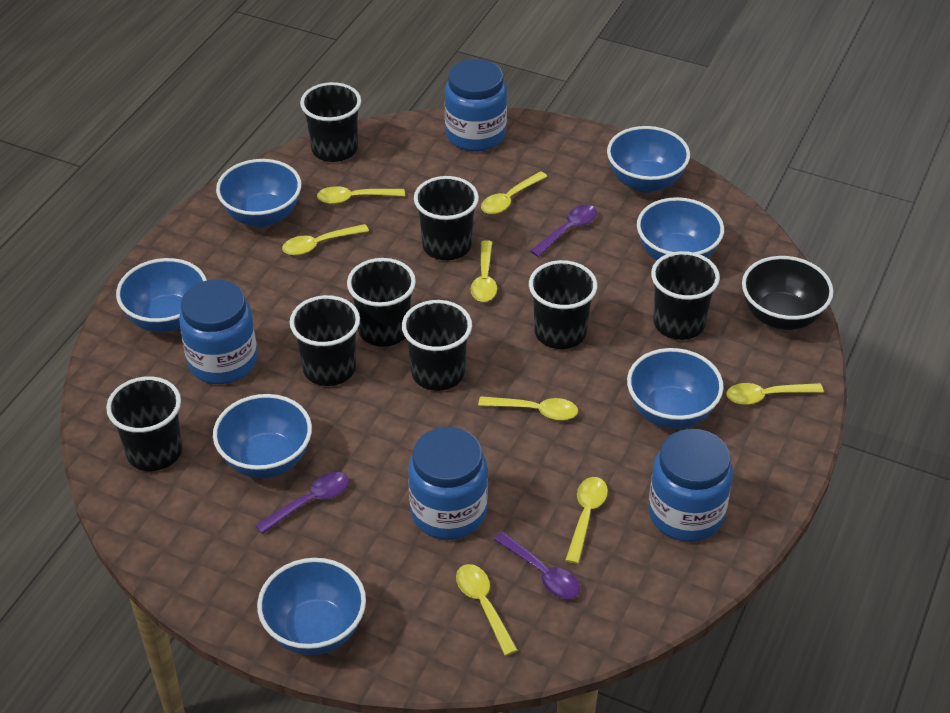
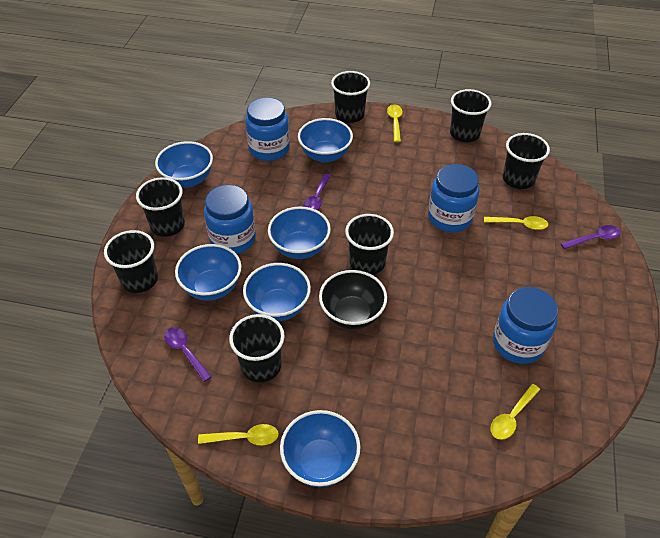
black cup: [106,376,182,471] [289,295,360,386] [300,82,361,162] [347,258,416,347] [402,300,472,391] [414,176,479,260] [529,260,597,349] [651,251,720,340] = 8 -> [104,230,158,293] [136,177,185,237] [229,314,285,382] [331,71,370,123] [345,214,394,275] [450,89,491,142] [503,133,550,189] = 7
blue bowl: [116,258,207,332] [213,394,312,478] [216,159,301,227] [257,558,366,655] [607,126,690,193] [627,348,724,429] [637,197,724,261] = 7 -> [155,141,213,188] [175,244,241,301] [243,263,311,321] [268,207,331,259] [280,410,360,487] [298,118,353,163] = 6
yellow spoon: [282,224,369,255] [317,186,405,204] [456,564,518,656] [471,240,497,302] [478,396,578,420] [481,171,548,214] [565,477,608,564] [726,383,824,405] = 8 -> [198,424,279,446] [387,104,403,142] [484,216,548,230] [490,384,540,440] = 4

